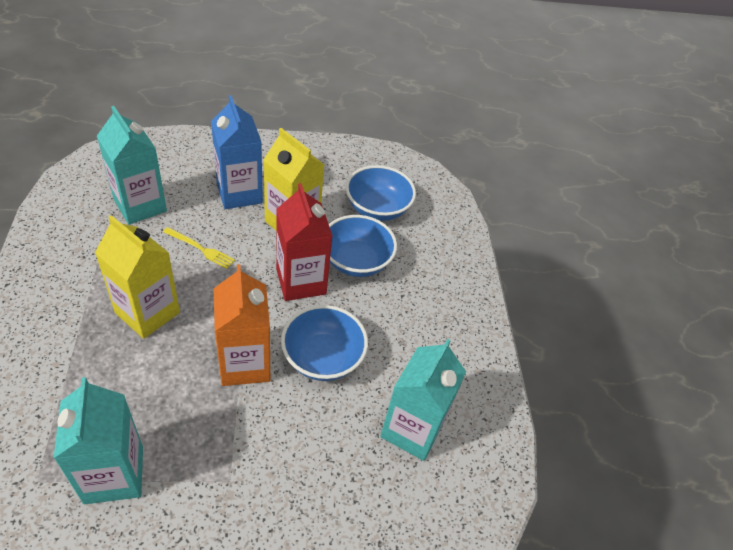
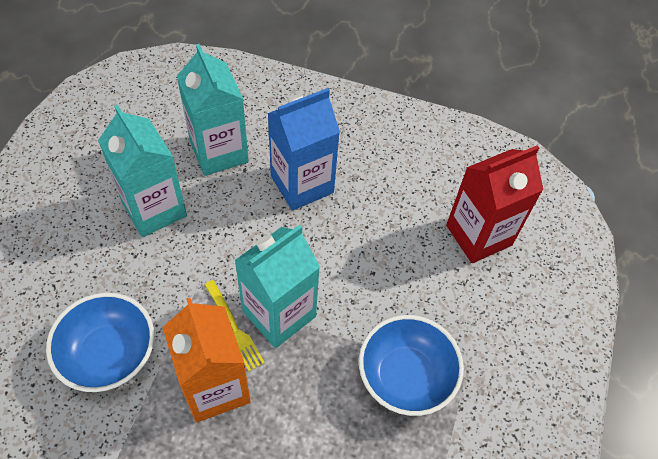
blue bowl: [281,305,368,381] [329,215,397,277] [346,165,416,221] = 3 -> [46,292,154,392] [359,315,464,416] = 2
yellow carton: [95,215,180,339] [264,128,324,230] = 2 -> none = 0

